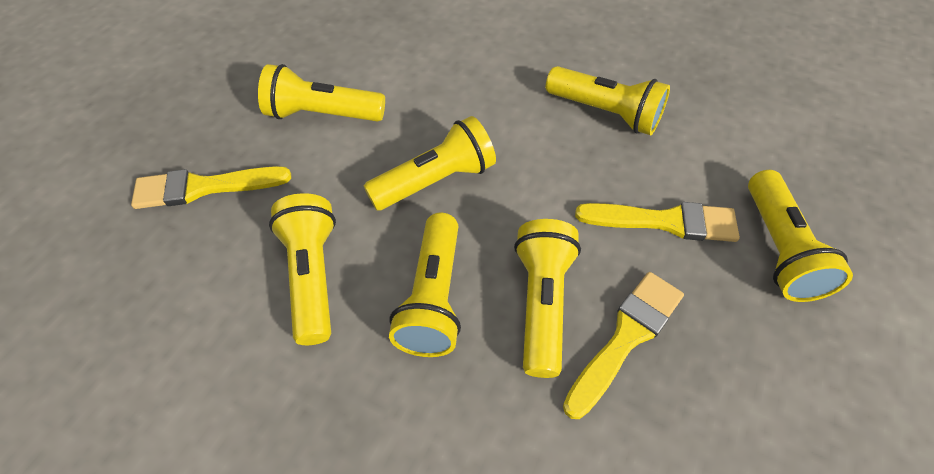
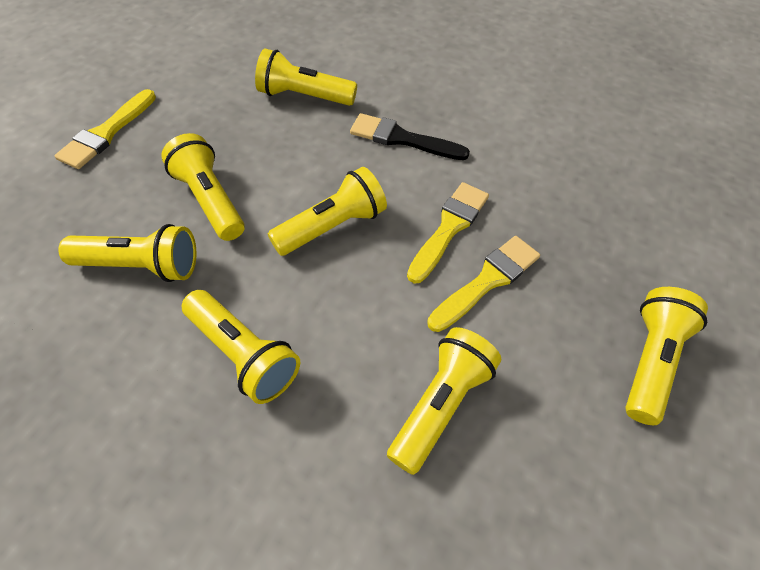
black brush: none = 0 -> [350,113,470,160] = 1

